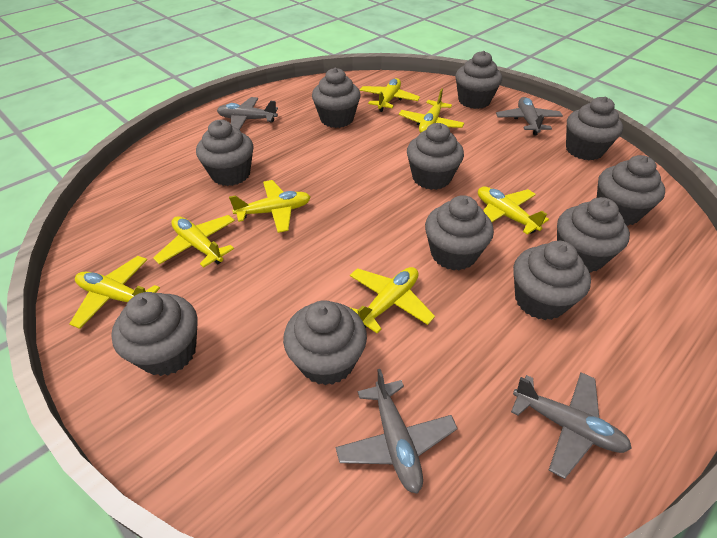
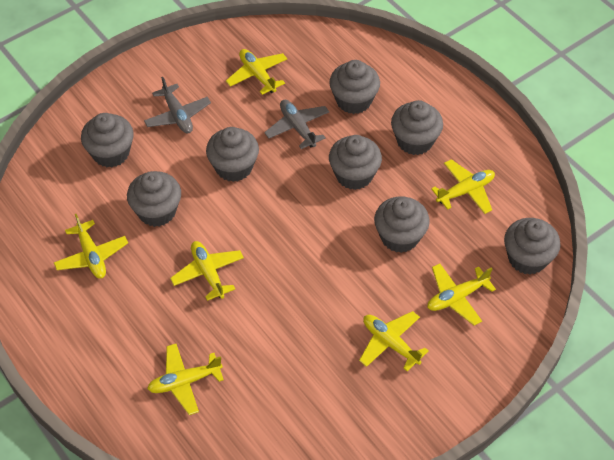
grey cupcake: [111,292,198,376] [196,120,254,186] [283,300,367,386] [312,68,361,128] [407,123,464,190] [425,195,494,271] [456,51,502,109] [513,241,591,320] [557,197,630,272] [566,97,623,160] [597,155,665,226] = 11 -> [81,113,134,168] [127,171,181,227] [206,127,259,182] [329,60,380,114] [329,135,382,190] [374,196,430,253] [391,100,443,155] [504,218,561,275] = 8
grey plane: [217,97,278,130] [335,369,458,494] [496,97,563,135] [511,372,632,479] = 4 -> [144,77,211,133] [264,100,329,149] = 2

